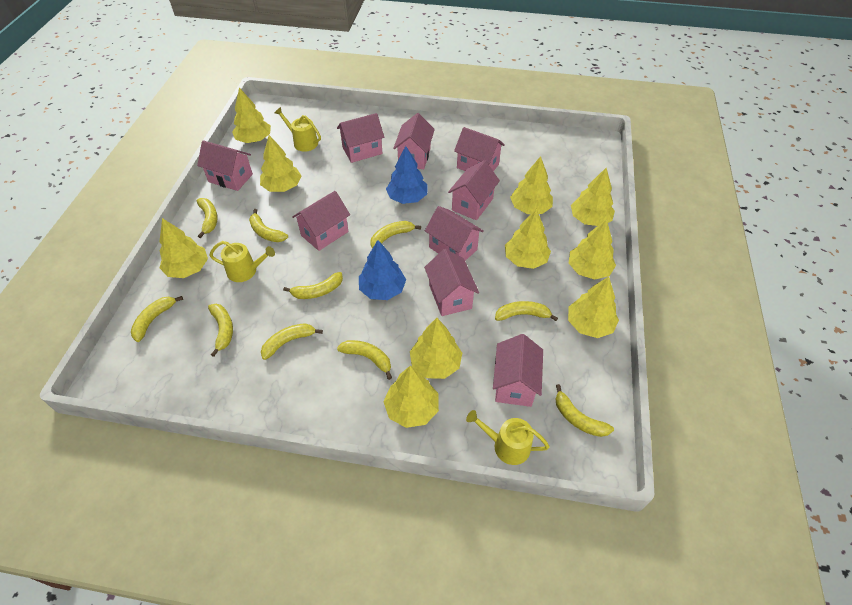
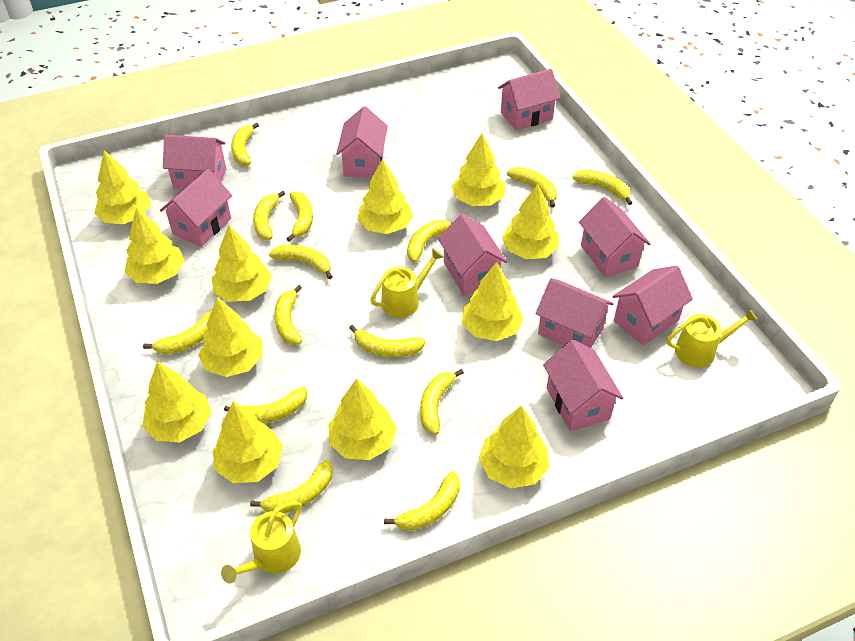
blue tree: [359,240,406,300] [386,146,428,204] = 2 -> none = 0
yellow banana: [131,296,183,342] [197,198,218,238] [208,304,233,357] [249,209,288,242] [261,323,323,360] [283,272,343,299] [337,340,392,380] [370,221,421,248] [495,301,558,321] [556,384,614,437] = 10 -> [143,311,211,355] [224,387,307,424] [231,123,259,166] [250,460,333,513] [253,191,285,240] [269,245,333,279] [274,285,302,345] [286,192,313,242] [349,325,426,357] [384,471,460,531] [407,220,453,262] [420,369,464,435] [507,167,557,207] [573,170,632,205] = 14
yellow tree: [159,218,208,278] [232,87,271,143] [260,135,301,192] [383,366,439,428] [410,318,462,379] [505,209,551,269] [510,156,553,214] [568,276,619,338] [569,219,616,280] [571,168,615,226] = 10 -> [94,150,151,224] [125,207,185,284] [142,361,212,442] [198,297,263,377] [212,225,272,302] [213,401,283,483] [329,379,397,460] [357,159,413,234] [451,134,505,206] [462,262,523,341] [479,405,549,488] [502,184,559,259] = 12

